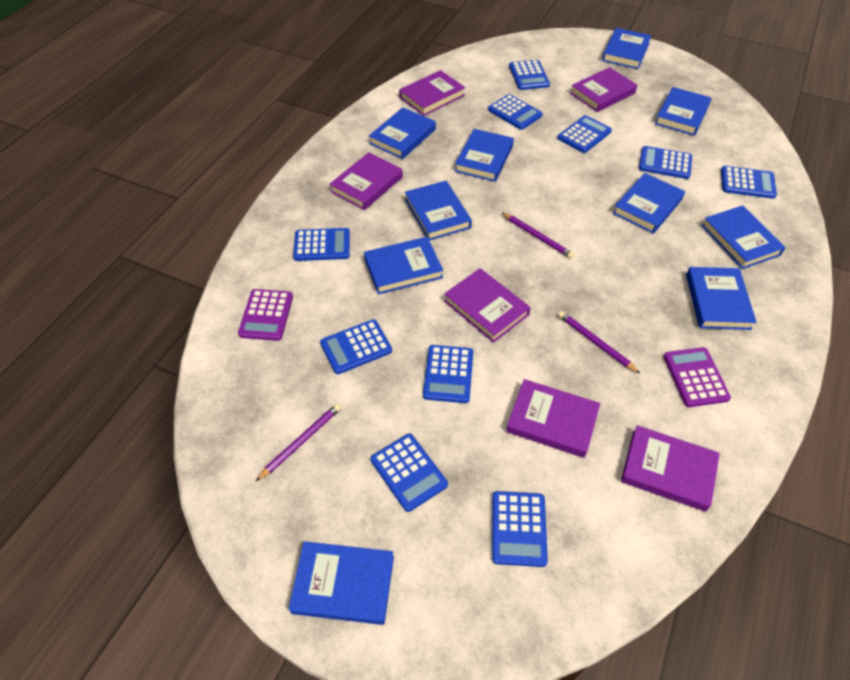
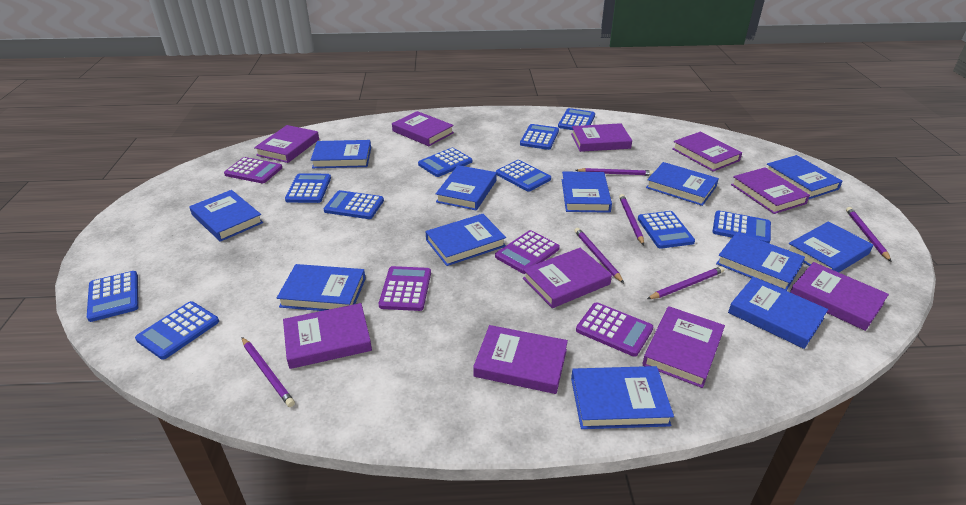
blue book: [289,541,394,625] [364,237,443,295] [369,107,436,159] [405,181,472,241] [455,129,514,182] [602,28,652,69] [613,173,685,234] [655,87,712,136] [686,267,757,330] [701,205,786,269] = 10 -> [189,190,263,242] [277,264,366,311] [311,140,371,168] [425,214,506,266] [436,165,497,211] [562,171,612,213] [571,366,674,429] [646,162,719,206] [716,232,805,291] [728,277,828,349] [767,155,842,199] [789,221,873,272] = 12
purple book: [330,152,403,210] [399,70,465,116] [444,268,531,343] [506,379,600,458] [570,67,637,112] [621,425,720,512] = 6 -> [254,125,319,163] [283,303,372,369] [392,111,454,146] [473,325,568,394] [523,248,612,308] [571,123,632,152] [643,306,725,388] [672,132,742,172] [731,167,810,214] [790,262,889,331] = 10
purple calculator: [238,289,293,341] [663,347,731,407] = 2 -> [224,157,282,183] [379,266,431,311] [495,230,560,274] [576,302,653,357] = 4
purple pencil: [256,404,341,481] [502,213,574,259] [558,311,640,373] = 3 -> [242,337,295,407] [574,228,624,283] [576,168,654,176] [619,194,644,246] [647,266,724,299] [846,207,891,261] = 6

